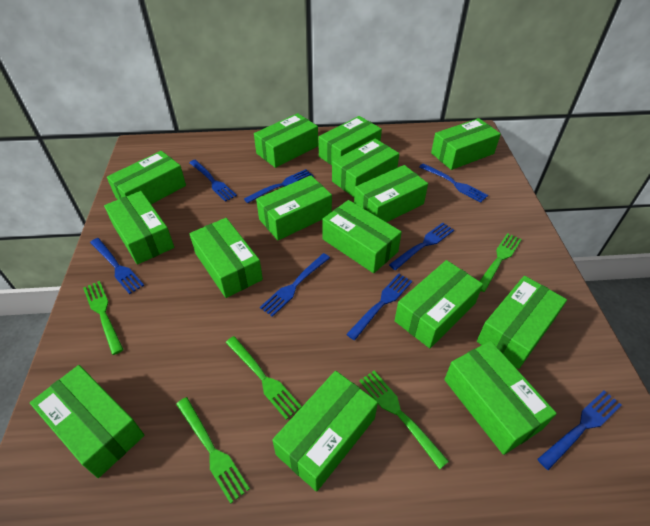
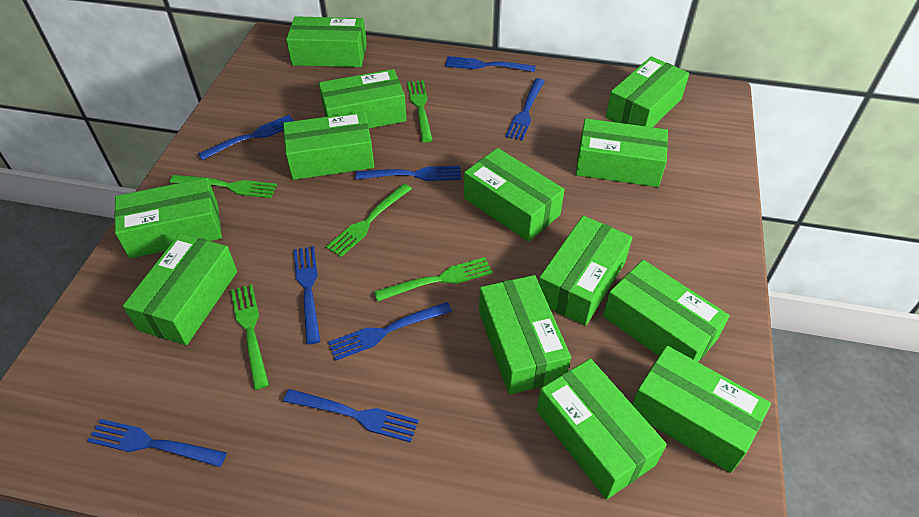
green box: [30,365,144,478] [104,191,174,265] [107,151,186,204] [189,218,263,298] [254,113,318,168] [256,175,332,240] [273,371,378,492] [318,116,382,165] [322,200,402,273] [332,139,399,197] [354,165,428,222] [395,260,483,348] [431,118,501,170] [444,341,557,455] [477,276,567,369] = 15 -> [114,178,222,259] [123,233,237,345] [283,112,374,180] [286,16,367,67] [319,69,406,128] [464,148,565,242] [479,275,571,395] [537,359,667,499] [539,216,632,326] [576,118,668,187] [603,260,730,362] [606,56,689,127] [632,346,771,473] = 13

